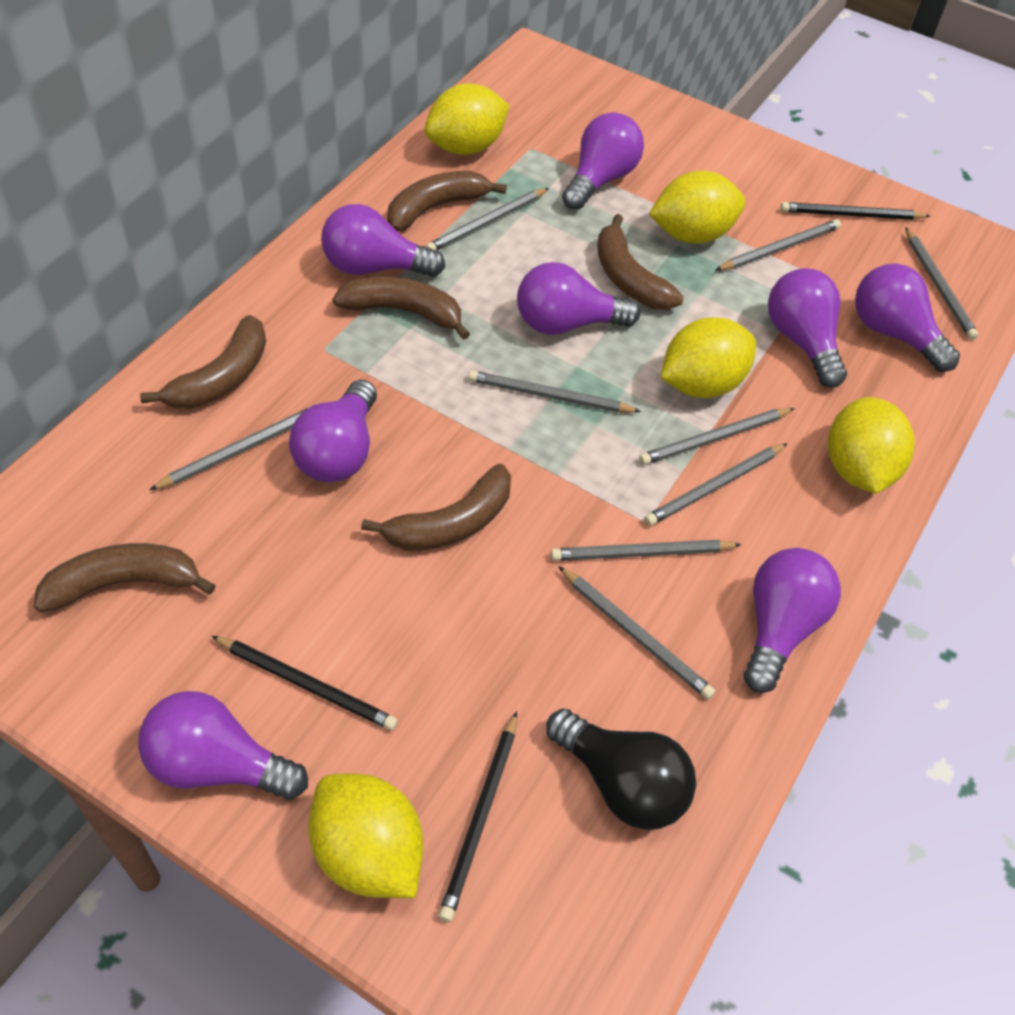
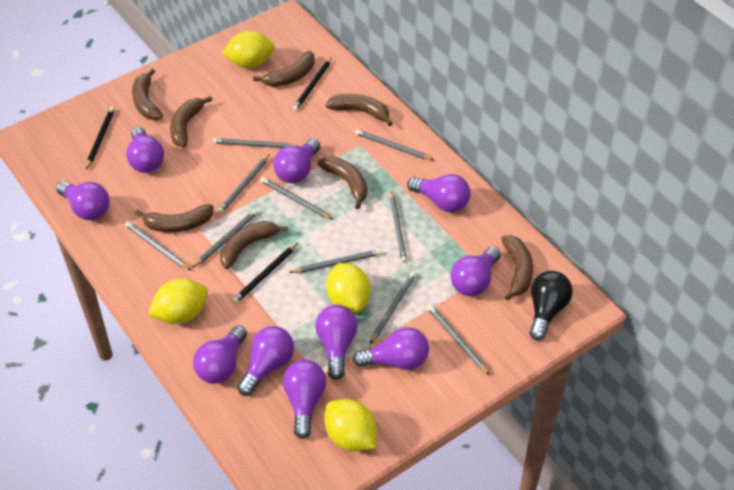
brown banana: [34,543,216,613] [140,315,266,409] [333,276,470,340] [361,464,511,551] [387,171,507,232] [597,214,684,310] = 6 -> [132,69,163,120] [135,204,213,232] [170,96,212,147] [220,221,288,269] [253,51,315,87] [317,156,367,209] [325,94,393,126] [501,235,533,301] = 8
grey pencil: [149,407,310,490] [426,188,549,251] [468,370,641,413] [551,540,742,561] [558,566,715,699] [639,408,795,465] [644,443,788,526] [716,219,841,271] [905,227,978,340] = 9 -> [125,221,191,271] [192,210,258,268] [213,138,297,148] [218,154,270,213] [260,177,332,219] [289,249,381,273] [355,129,434,160] [370,272,416,344] [390,191,407,262] [428,305,490,375] = 10
purple light bulb: [138,691,308,800] [289,380,377,482] [321,204,445,277] [517,262,640,335] [562,112,644,210] [744,548,841,693] [768,268,847,388] [855,264,960,372] = 8 -> [56,181,110,220] [126,127,164,173] [193,325,247,384] [237,326,294,396] [273,138,321,183] [283,360,326,439] [315,305,357,380] [353,327,429,370] [407,174,471,212] [450,246,501,296] = 10
yellow lemon: [308,774,423,898] [425,83,510,155] [649,171,746,244] [660,317,756,398] [828,397,915,494] = 5 -> [148,279,208,324] [222,31,275,68] [324,399,377,451] [326,263,371,313] = 4

